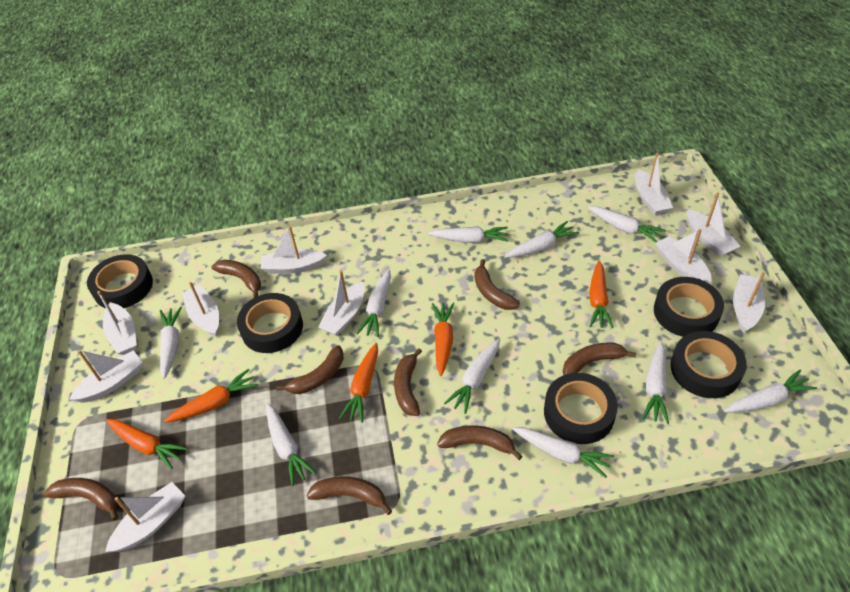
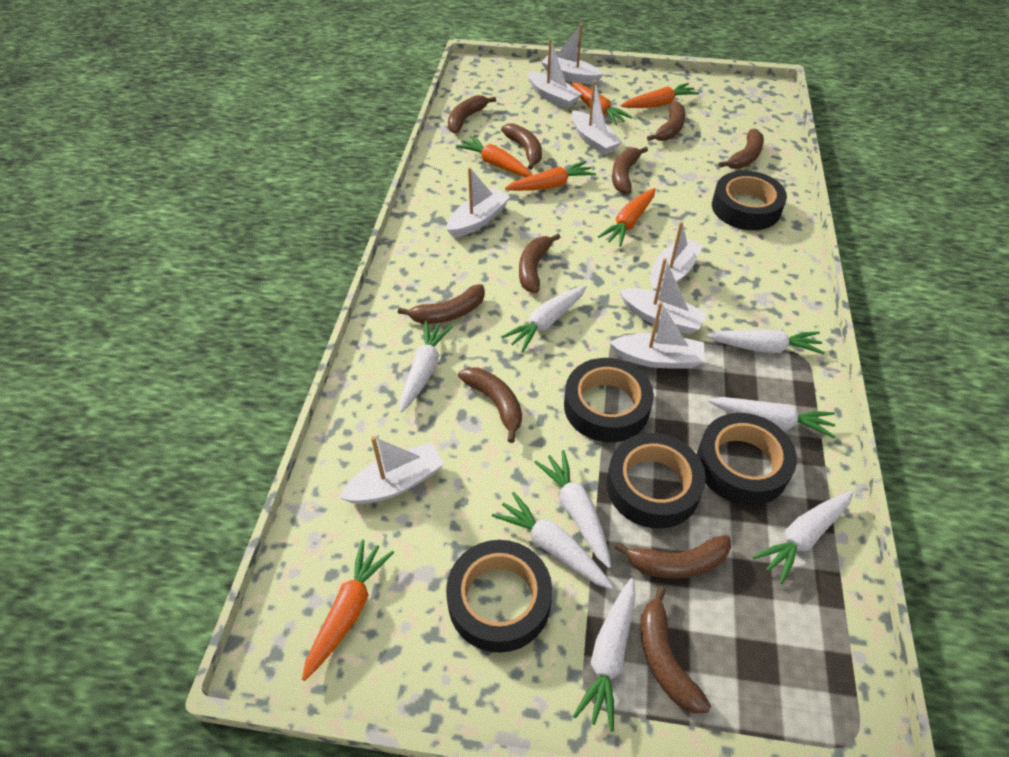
brown banana: [44,478,118,520] [211,260,261,298] [276,345,343,394] [306,476,392,515] [394,348,422,416] [437,425,522,460] [475,259,520,310] [563,342,636,375] = 8 -> [398,284,485,324] [448,95,496,133] [458,367,522,443] [501,123,542,170] [519,234,560,293] [612,147,648,194] [615,535,731,579] [640,586,711,714] [647,101,686,141] [718,129,764,169] = 10
orange carrot: [106,419,188,469] [164,369,258,423] [339,343,378,423] [432,303,454,376] [589,261,614,328] = 5 -> [302,539,394,681] [456,136,532,177] [505,161,596,191] [572,82,633,125] [598,188,656,247] [621,83,699,108] = 6
white boat: [69,350,143,403] [97,291,137,355] [105,482,185,552] [182,282,219,337] [261,226,327,274] [318,270,365,336] [636,152,673,215] [655,229,712,283] [687,192,741,256] [733,272,765,333] = 10 -> [339,436,444,504] [447,167,510,238] [528,39,582,108] [541,24,604,84] [572,80,622,155] [610,302,705,369] [619,258,707,335] [651,221,703,292] = 8
white carrot: [160,307,182,379] [266,403,316,486] [356,270,391,337] [428,226,508,243] [444,339,500,414] [504,221,579,258] [512,427,614,478] [587,206,666,243] [642,342,669,424] [724,369,817,413] = 10 -> [400,321,453,412] [492,492,613,589] [501,285,587,352] [534,450,611,568] [573,578,636,731] [706,330,825,354] [708,397,836,439] [753,491,854,584] = 8

